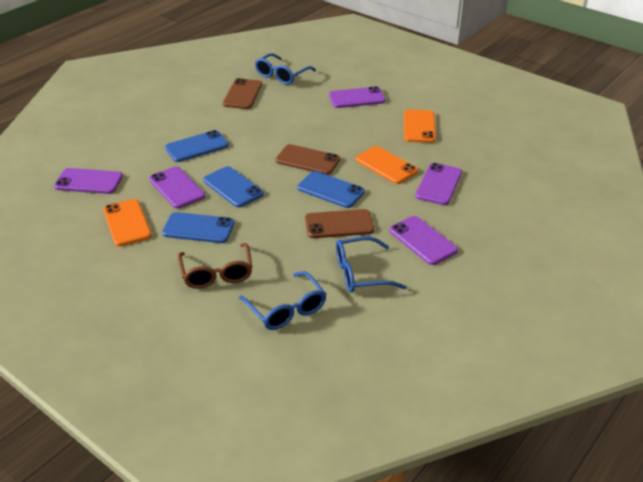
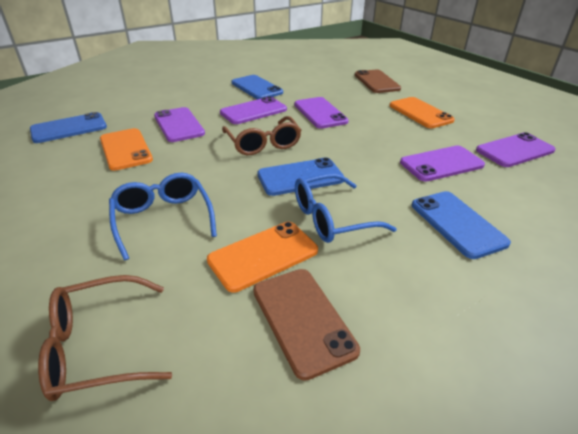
blue glasses: [239,271,326,330] [255,53,316,85] [336,237,406,292] = 3 -> [109,173,217,261] [295,173,397,243] = 2
brown glasses: [178,243,252,289] = 1 -> [38,275,172,401] [222,116,302,155] = 2
brown phone: [223,78,262,109] [276,144,340,175] [305,209,374,238] = 3 -> [253,269,360,381] [355,69,401,93] = 2

